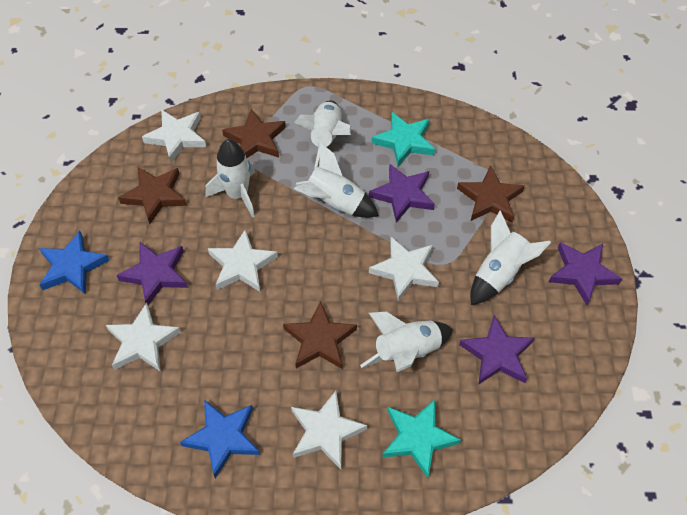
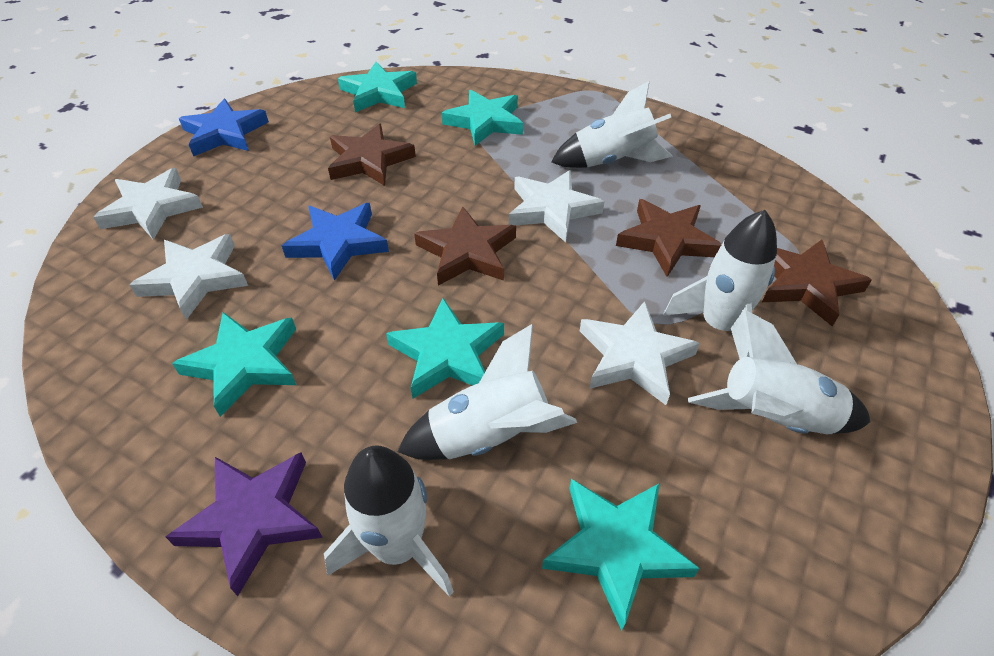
purple star: [116,242,188,305] [369,164,435,223] [459,315,534,385] [549,242,622,305] = 4 -> [166,452,323,596] = 1
turquoise star: [372,112,435,167] [382,399,461,478] = 2 -> [172,312,296,417] [338,62,417,112] [386,298,504,399] [441,90,523,146] [542,479,700,631] = 5
white star: [106,303,181,372] [142,109,206,163] [208,229,278,292] [291,391,367,469] [369,237,439,302] = 5 -> [93,168,203,240] [130,234,248,320] [509,170,605,242] [580,301,700,405] = 4

